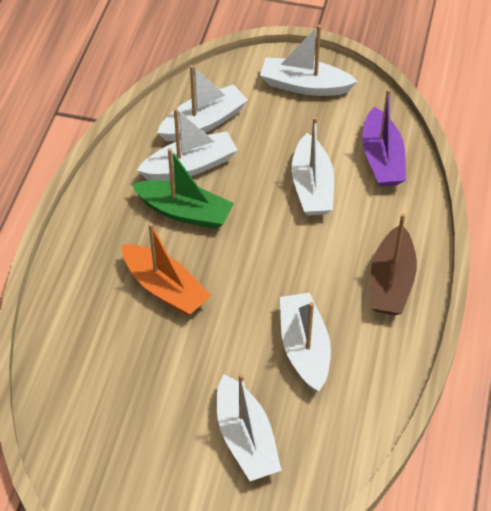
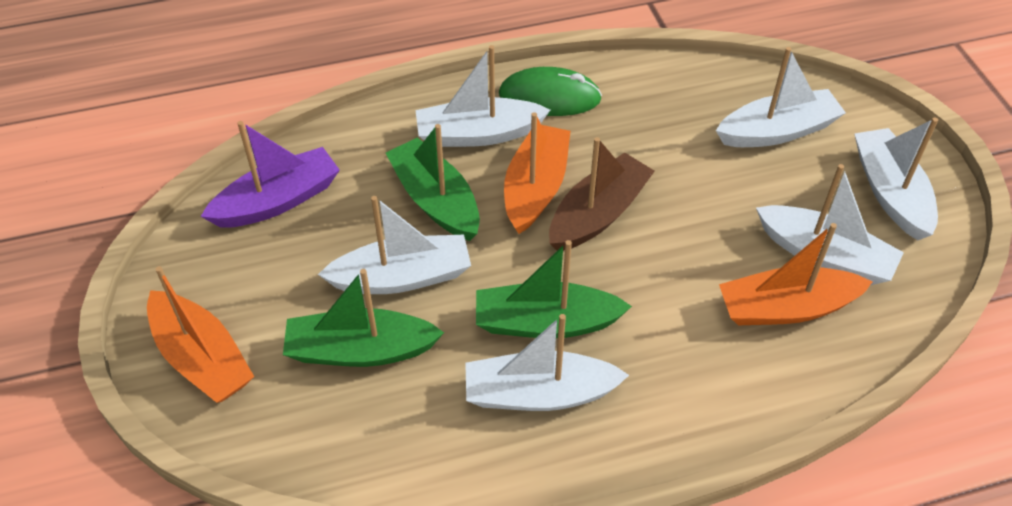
green boat: [131,148,234,229] = 1 -> [283,269,444,367] [386,124,480,241] [476,240,632,338] = 3
green mouse: none = 0 -> [499,67,602,116] = 1
orange boat: [122,223,211,316] = 1 -> [147,266,254,403] [504,112,571,234] [719,223,873,326] = 3

